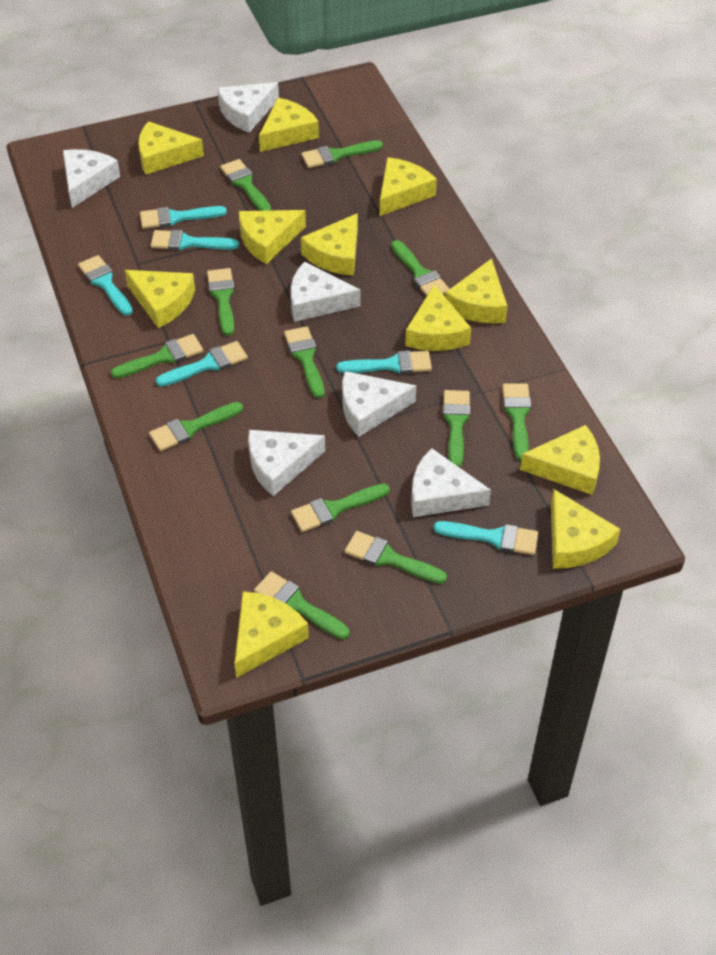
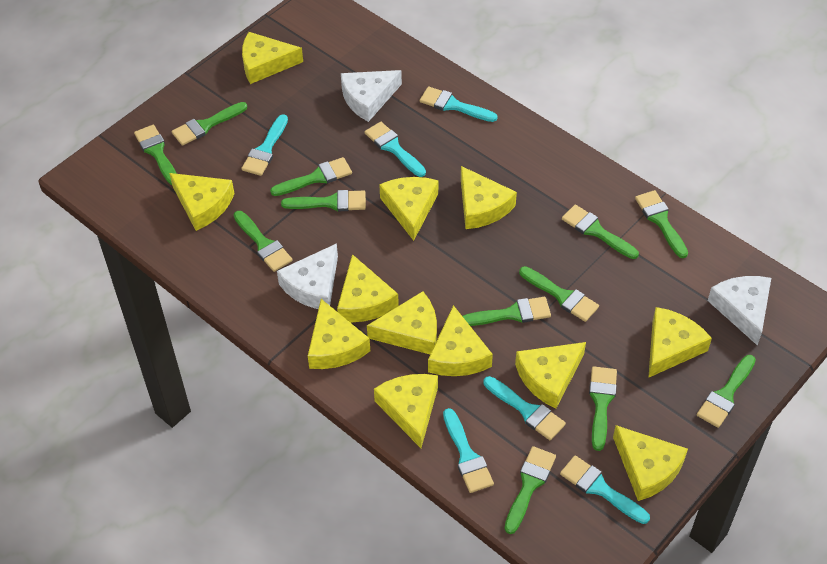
white cheese: [63,149,120,208] [217,82,279,133] [248,430,325,496] [291,261,361,322] [342,371,416,437] [411,448,491,517] = 6 -> [277,243,338,309] [341,70,402,122] [708,276,771,345] = 3
yellow cheese: [125,270,195,328] [138,121,204,175] [234,591,309,678] [239,210,306,264] [259,98,319,152] [301,213,358,276] [380,157,437,216] [405,284,471,351] [445,258,508,323] [520,425,600,495] [551,489,620,569] = 11 -> [169,173,234,231] [242,32,303,84] [308,299,370,369] [337,254,399,322] [367,291,437,354] [374,374,438,448] [379,177,438,241] [428,305,493,376] [461,166,517,229] [515,342,586,409] [613,425,688,501] [648,307,712,378] = 12

